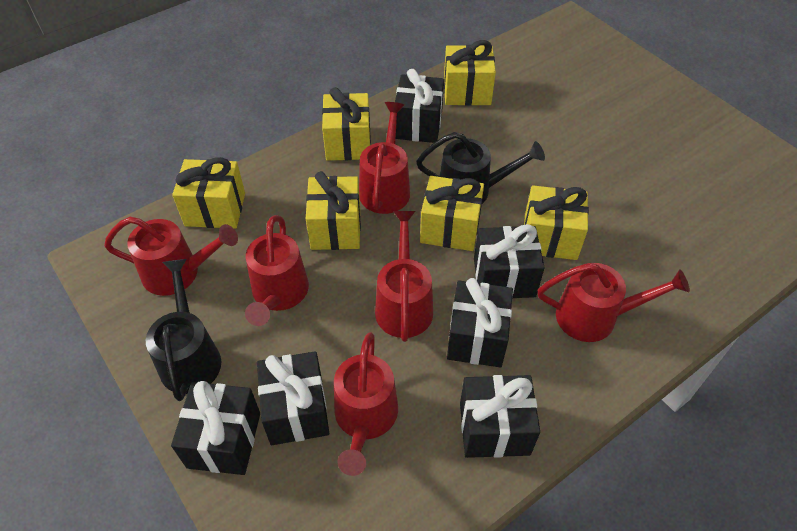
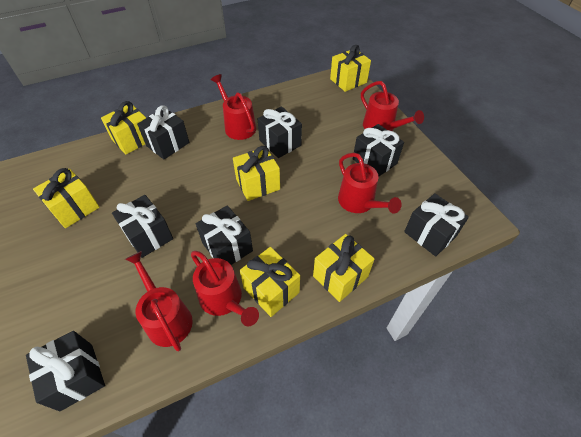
black gift: [171,381,260,475] [257,351,329,445] [395,69,444,143] [447,278,513,367] [460,375,540,458] [474,224,545,298] = 6 -> [26,331,105,411] [112,195,173,258] [137,105,190,160] [196,205,253,265] [258,106,302,158] [353,124,404,177] [404,193,469,256] = 7
black watering can: [146,259,221,401] [416,132,545,204] = 2 -> none = 0
red watering can: [104,217,238,296] [245,215,309,326] [334,332,398,476] [359,102,410,214] [375,211,433,342] [538,263,690,342] = 6 -> [125,251,193,351] [191,251,259,326] [211,74,256,140] [338,153,402,214] [361,81,424,131] = 5

